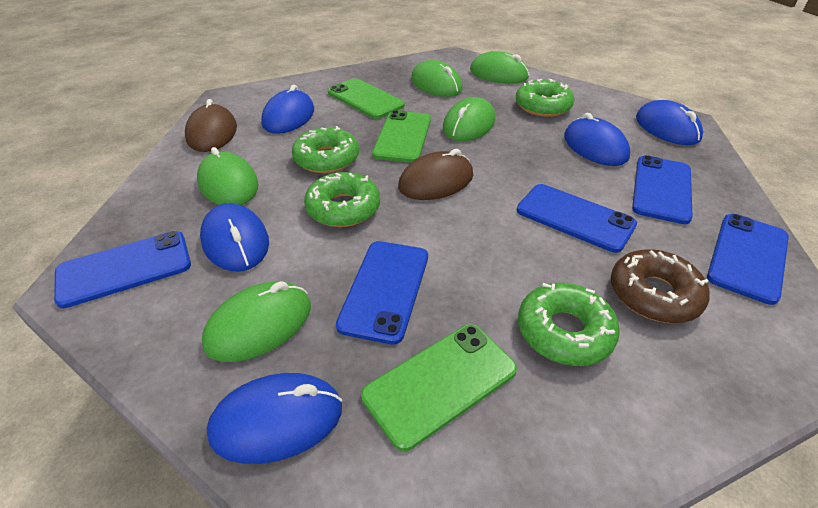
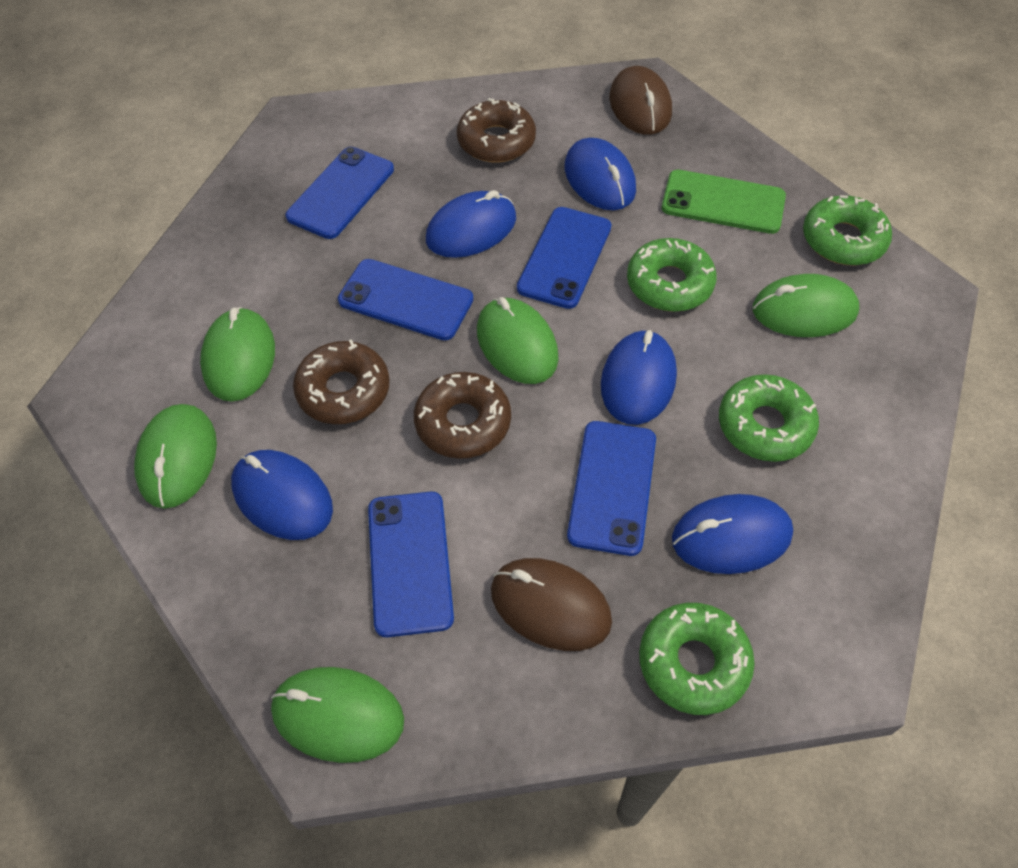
brown donut: [611,249,710,323] = 1 -> [293,339,390,424] [414,372,511,459] [457,98,536,163] = 3
green phone: [328,78,405,119] [361,324,517,451] [372,110,431,163] = 3 -> [662,170,786,234] = 1

